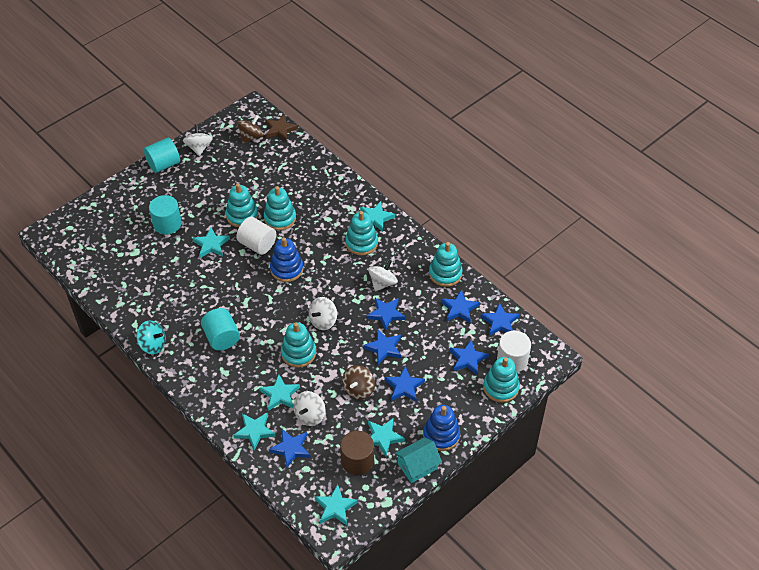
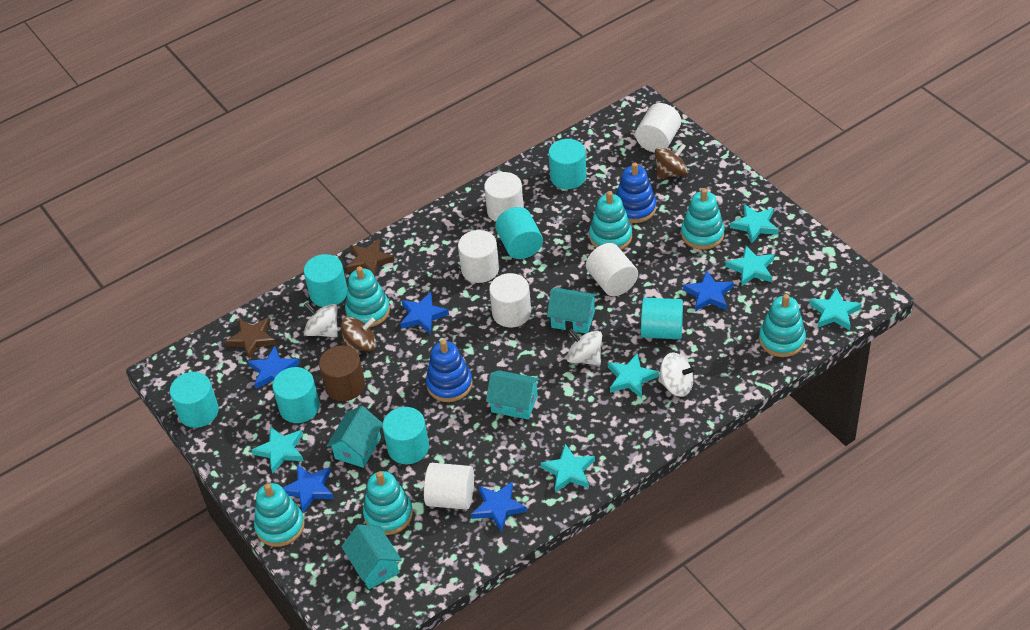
blue star: [269,429,311,468] [363,330,401,365] [367,298,406,331] [384,366,425,402] [441,290,480,323] [449,339,489,375] [480,302,520,336] = 7 -> [248,346,300,389] [283,464,334,513] [400,292,449,334] [471,482,527,532] [683,271,734,312] = 5
brown star: [265,114,298,141] = 1 -> [225,318,276,359] [346,239,395,277] = 2
turquoise cylinder: [144,138,180,173] [149,195,182,235] [201,308,240,351] = 3 -> [170,372,219,428] [272,367,320,423] [304,254,347,307] [382,407,429,464] [495,207,543,259] [549,139,587,189] [641,298,683,339] = 7
turquoise house: [395,437,442,483] = 1 -> [327,406,383,468] [341,524,402,589] [486,370,540,420] [547,288,598,333] = 4
turquoise spinning top: [136,321,166,354] = 1 -> none = 0
white cylinder: [237,217,276,255] [497,330,531,372] = 2 -> [424,463,474,510] [458,230,499,283] [484,172,524,222] [489,273,531,327] [586,243,638,296] [635,103,681,152] = 6
white spinning top: [183,124,213,156] [294,391,325,426] [309,297,337,330] [368,260,398,291] = 4 -> [304,302,338,337] [567,328,602,365] [658,352,697,397] = 3

